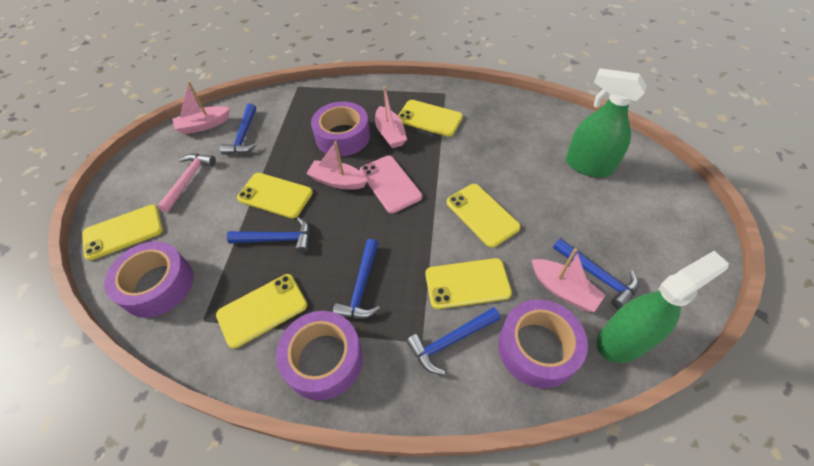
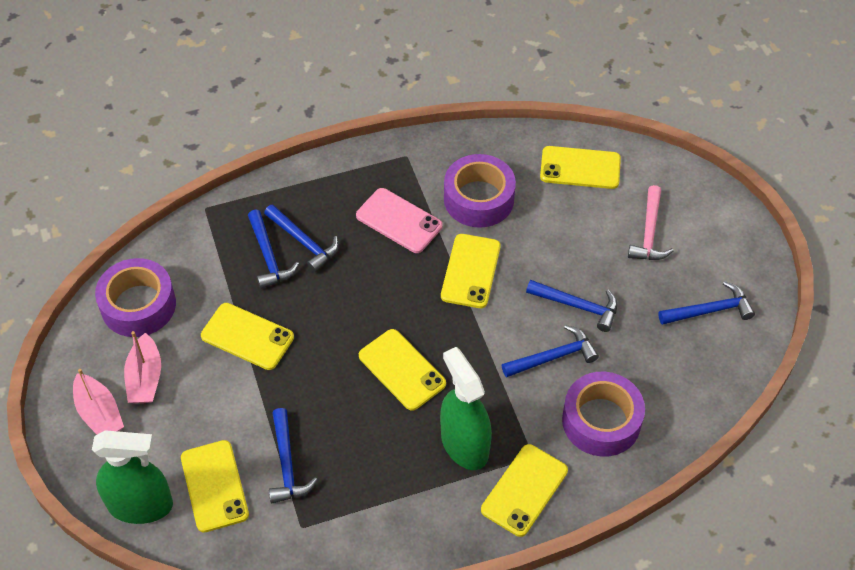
blue hammer: [220,103,257,155] [227,217,310,253] [333,239,380,318] [406,307,501,375] [553,238,639,309] = 5 -> [248,210,299,289] [264,204,339,273] [269,408,318,503] [502,325,599,378] [526,280,617,332] [658,281,755,325] = 6
pink boat: [173,81,230,134] [306,141,368,189] [375,86,407,148] [532,248,606,312] = 4 -> [73,369,124,434] [124,331,161,403] = 2
purple tape: [104,241,193,318] [276,311,363,401] [311,101,370,157] [498,299,588,388] = 4 -> [95,258,176,337] [444,154,516,228] [562,372,645,457] = 3

